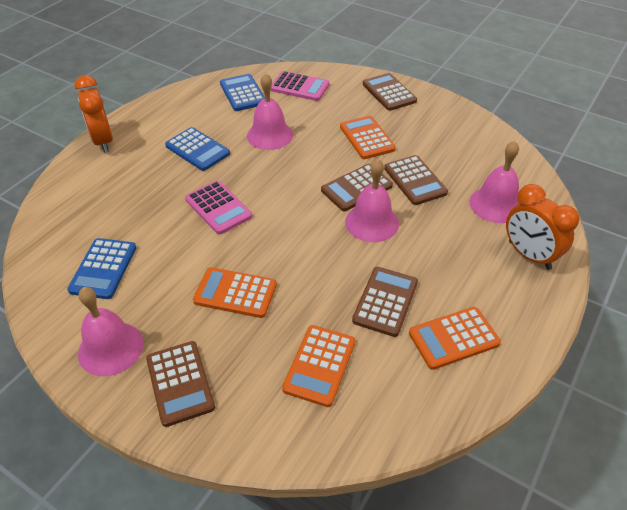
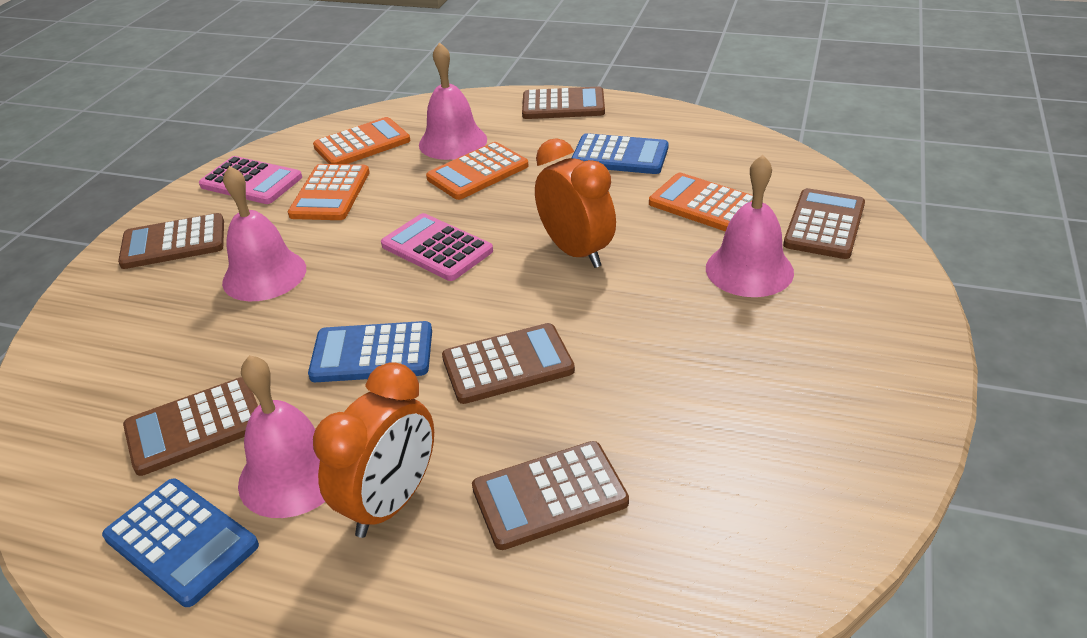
brown calculator: [146,341,215,427] [321,164,393,211] [352,267,418,337] [363,73,417,111] [384,155,448,205] = 5 -> [118,213,224,269] [123,377,258,476] [442,323,575,404] [472,441,629,550] [522,87,605,119] [783,188,865,259] = 6

